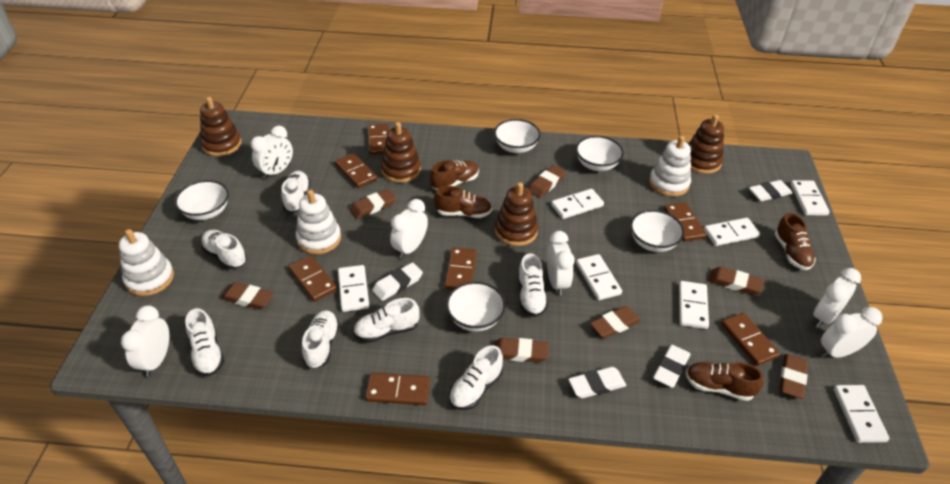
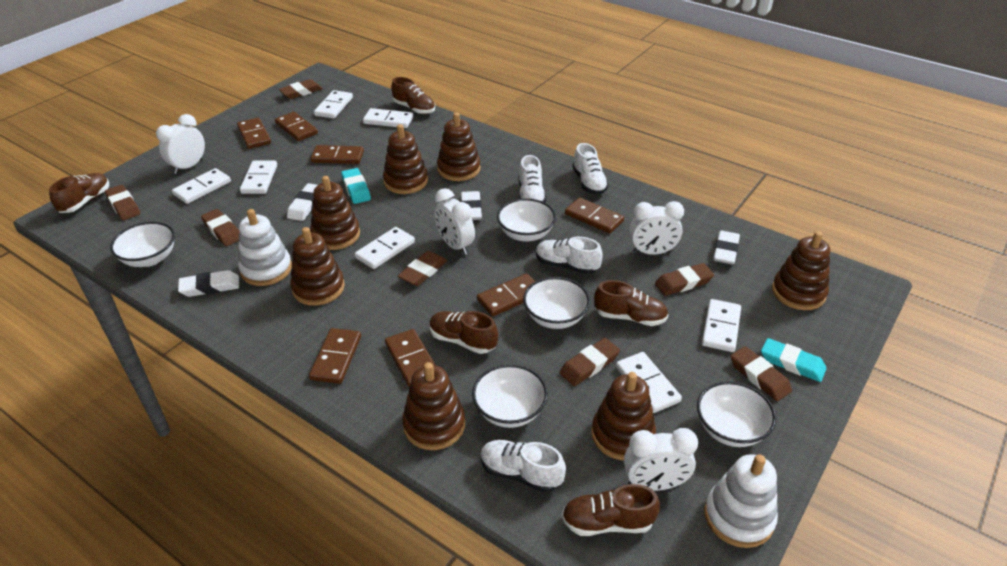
brown shoe: [430,160,479,190] [434,186,492,218] [686,362,764,401] [775,213,816,270] = 4 -> [49,173,109,213] [391,77,435,114] [429,311,498,354] [562,484,660,536] [594,280,668,326] = 5
brown stacking toy: [200,97,242,156] [381,122,421,183] [495,182,538,246] [688,114,724,174] = 4 -> [290,227,345,306] [310,176,360,250] [383,124,428,194] [402,362,465,450] [437,112,481,181] [591,372,656,460] [772,231,830,310] = 7
turquoise eraser: none = 0 -> [341,168,371,204] [761,338,827,382] = 2
white clock: [121,305,169,377] [251,126,293,179] [390,199,428,259] [547,231,575,296] [813,268,861,327] [821,307,883,358] = 6 -> [156,114,205,174] [434,188,475,255] [624,428,698,491] [630,201,684,255] = 4
white shoe: [185,308,224,376] [201,230,247,269] [281,171,311,213] [302,310,340,369] [353,298,420,343] [449,345,503,410] [518,253,548,317] = 7 -> [480,440,566,492] [518,155,546,203] [536,237,603,274] [572,143,609,194] = 4
white stacking toy: [119,229,174,296] [296,190,341,254] [649,136,691,197] = 3 -> [238,209,292,286] [704,454,778,548] = 2

